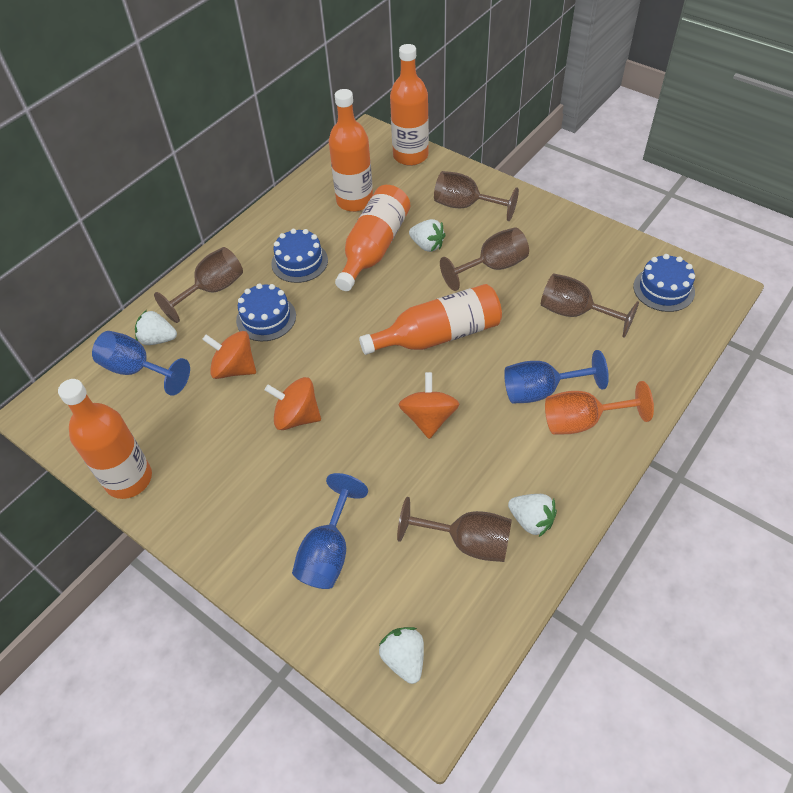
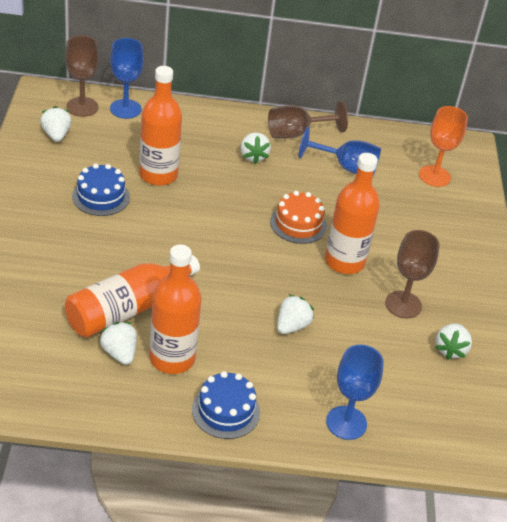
blue cake: [236,283,296,341] [271,229,328,283] [633,254,695,312] = 3 -> [72,164,130,216] [192,371,260,439] = 2
brown goblet: [154,247,243,323] [397,497,512,562] [434,171,519,221] [440,227,529,291] [541,273,639,338] = 5 -> [65,36,99,117] [268,101,348,139] [385,230,440,318] = 3
orange bottle: [58,379,152,499] [328,89,373,212] [335,185,410,291] [359,284,502,355] [390,44,429,166] = 5 -> [65,255,200,338] [139,66,182,186] [149,244,202,374] [325,153,380,274] = 4
orange cake: none = 0 -> [270,191,327,244] = 1
orange spinning top: [202,331,256,379] [265,377,321,430] [398,372,459,439] = 3 -> none = 0
white strawberry: [135,310,177,345] [379,627,424,684] [409,219,446,252] [508,494,557,538] = 4 -> [40,106,71,142] [100,322,137,365] [240,132,271,164] [277,294,314,334] [435,323,472,360] = 5

